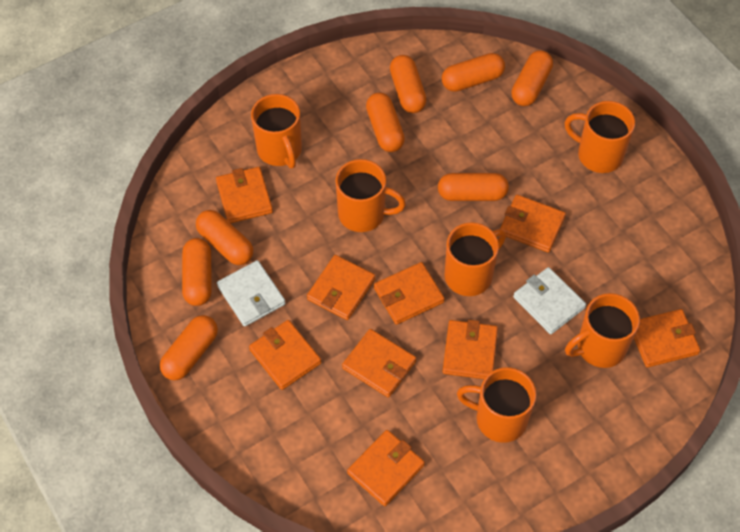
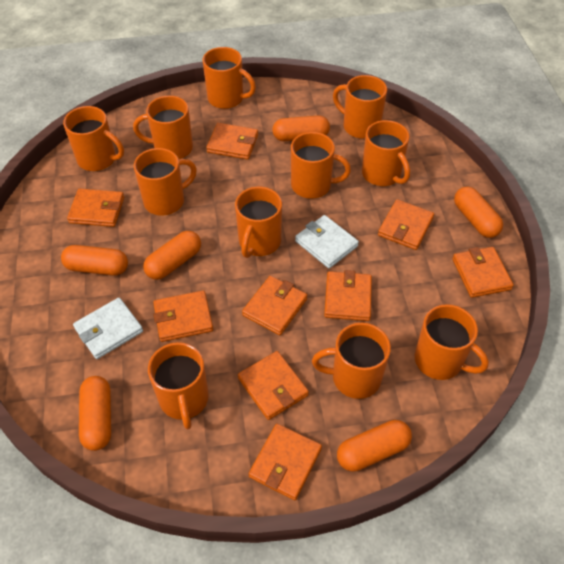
orange capsule: [160,315,218,380] [182,238,212,306] [196,210,253,265] [366,93,405,152] [390,55,427,113] [438,173,509,201] [442,53,505,92] [511,51,553,106] = 8 -> [61,245,128,276] [79,376,111,451] [143,231,201,280] [272,116,330,141] [337,420,412,472] [454,187,503,238] = 6
orange mug: [251,94,302,169] [336,159,406,232] [444,222,506,296] [457,367,536,443] [564,101,635,173] [565,293,640,368] = 6 -> [63,106,124,171] [133,96,193,159] [134,148,197,216] [148,342,209,429] [202,47,256,109] [235,187,282,258] [291,132,351,199] [312,323,391,399] [333,75,387,139] [362,120,410,186] [415,304,489,380] = 11

